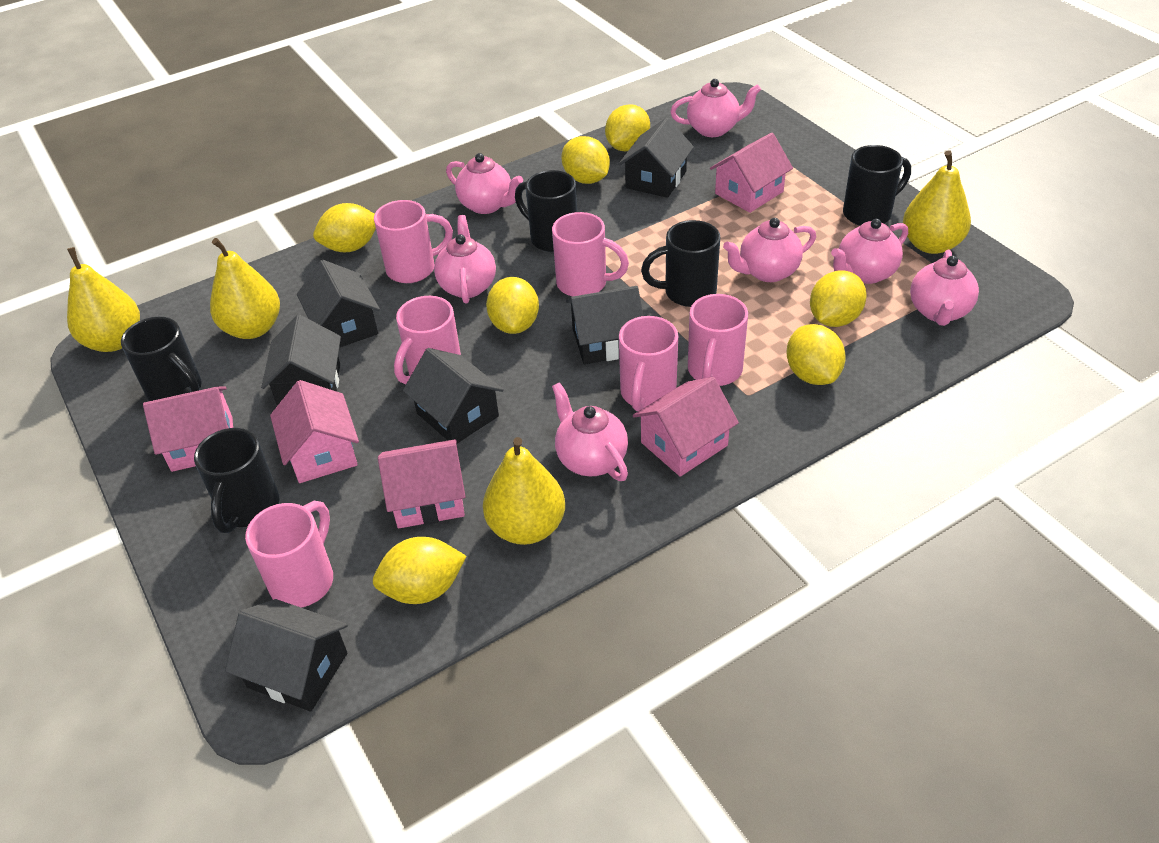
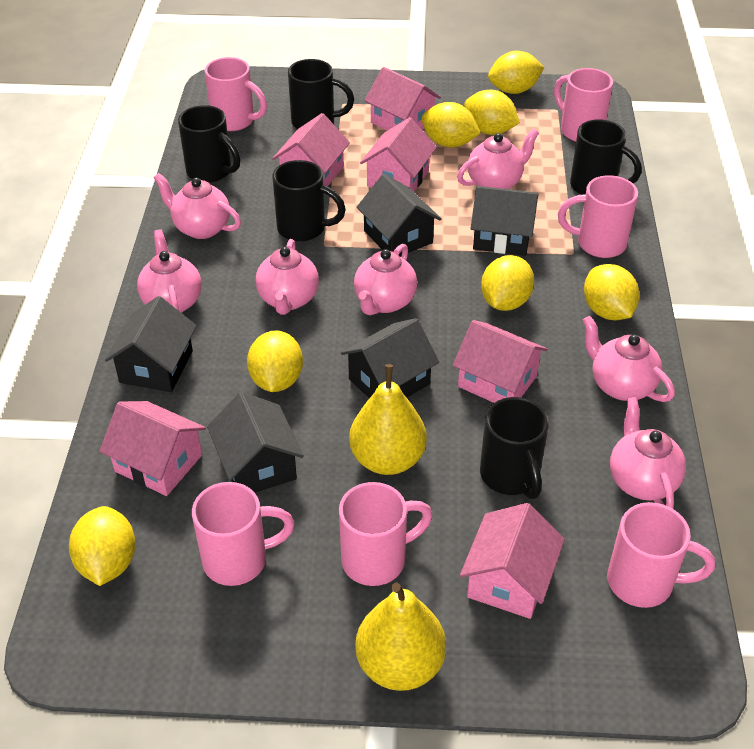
black house: [225,599,348,712] [261,315,341,406] [297,260,380,348] [403,348,504,443] [566,286,643,364] [618,117,694,198] = 6 -> [105,296,197,392] [207,392,304,493] [341,318,439,398] [357,174,441,256] [471,186,538,256] = 5
pink house: [143,387,233,472] [270,380,359,483] [378,439,466,528] [633,377,739,477] [710,133,793,213] = 5 -> [100,401,206,496] [272,113,350,187] [360,117,437,192] [365,67,441,131] [453,320,548,403] [460,503,565,619] = 6
yellow pear: [67,247,140,352] [210,238,280,339] [483,437,565,545] [903,150,971,254] = 4 -> [349,364,427,475] [355,583,446,691] = 2

